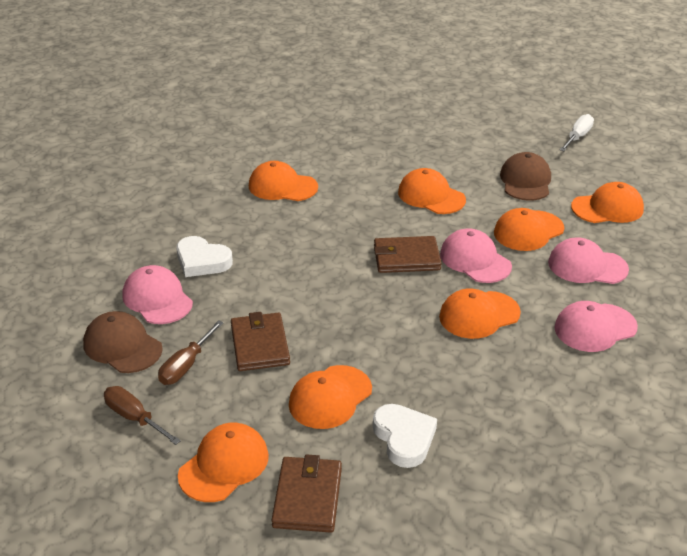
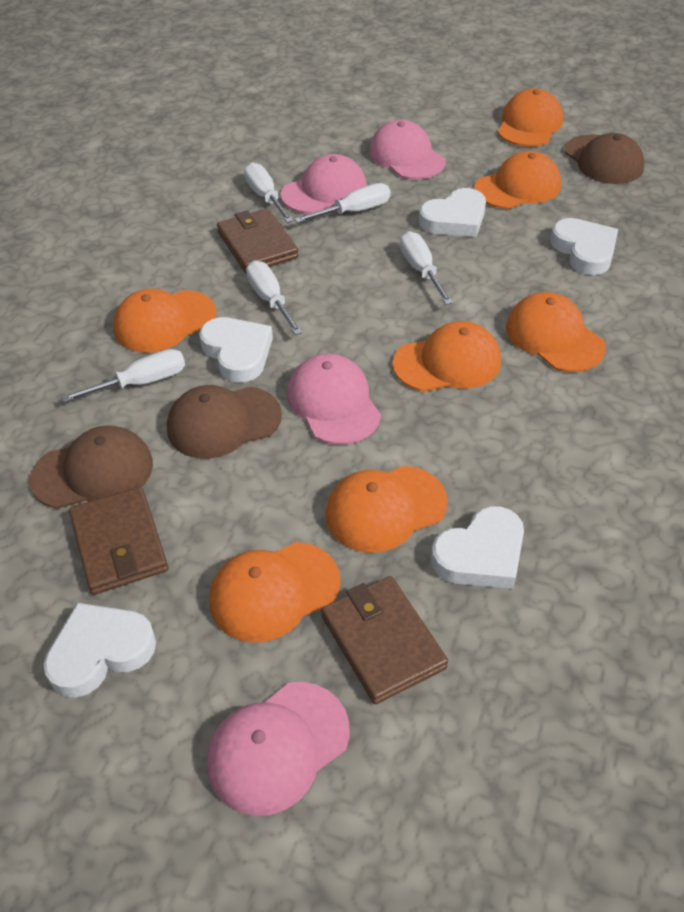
brown cap: [83,311,163,373] [500,152,551,201] = 2 -> [30,425,153,509] [167,385,282,459] [564,133,644,184] = 3
brown screwdriver: [104,386,181,445] [158,320,224,385] = 2 -> none = 0
white heart: [176,236,233,277] [373,404,437,468] = 2 -> [44,603,156,698] [199,317,273,382] [419,188,486,237] [431,506,524,589] [550,218,618,275] = 5
white screwdriver: [560,114,594,151] = 1 -> [61,349,185,402] [244,163,294,223] [246,261,303,335] [294,183,390,223] [400,231,453,305] = 5

